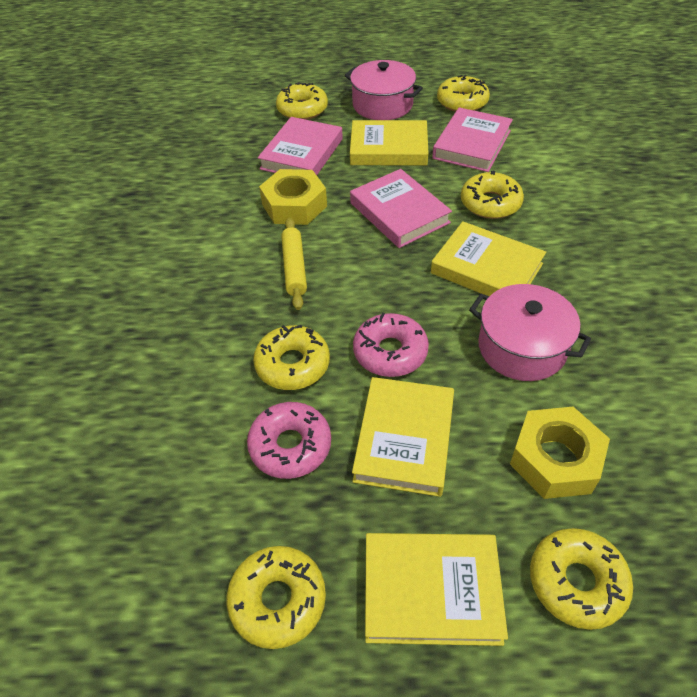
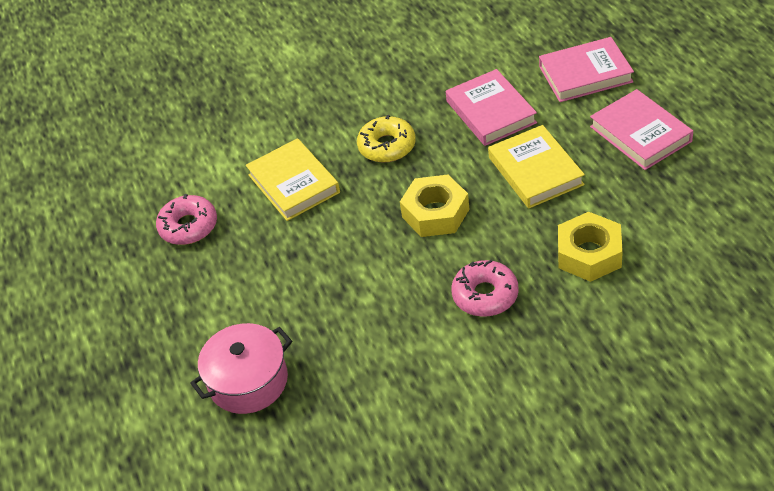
pink pot: [345,60,423,120] [469,284,591,381] = 2 -> [190,323,292,414] = 1
yellow book: [350,120,429,166] [352,377,454,497] [365,533,508,646] [431,221,546,296] = 4 -> [246,138,340,221] [488,125,585,208] = 2
yellow donut: [227,546,326,649] [253,325,330,390] [276,82,328,120] [437,75,490,112] [461,171,524,219] [530,528,633,630] = 6 -> [357,115,416,163] = 1
yellow rolling pin: [281,217,307,310] = 1 -> none = 0

